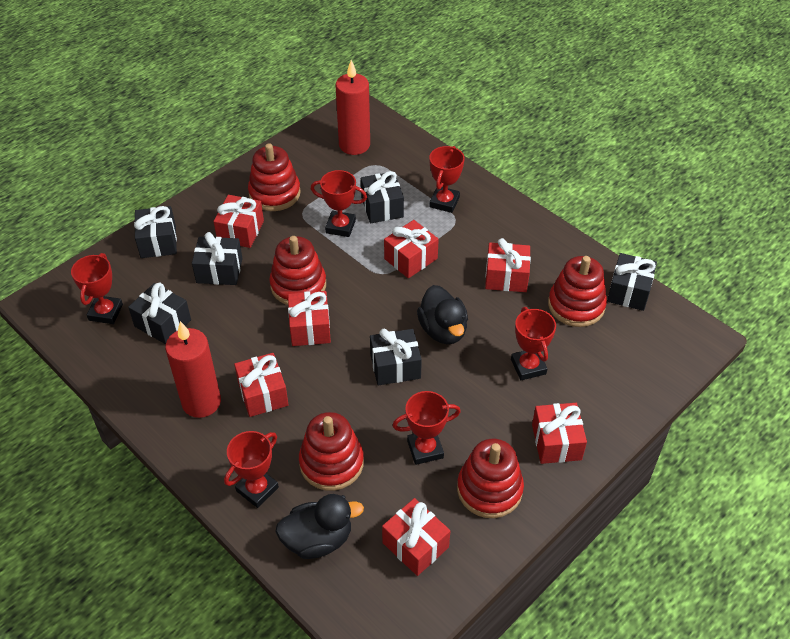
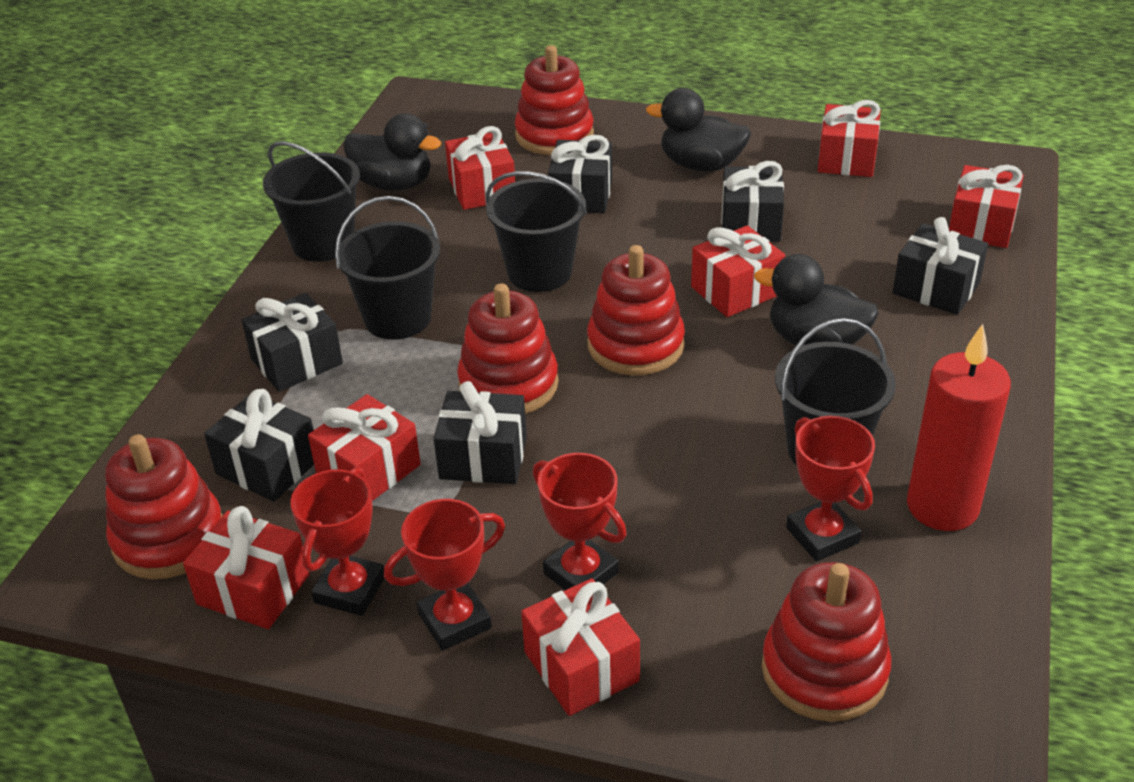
black bucket: none = 0 -> [263,141,360,262] [335,196,440,340] [486,171,587,292] [775,318,896,465] = 4
black duck: [275,494,364,559] [417,285,468,344] = 2 -> [343,113,441,191] [646,88,751,172] [754,254,879,346] = 3
red candle: [165,321,221,418] [336,60,370,155] = 2 -> [907,324,1011,531] = 1
red trophy: [71,253,123,324] [224,431,279,508] [311,170,367,237] [393,391,461,465] [429,146,465,213] [511,307,556,380] = 6 -> [290,467,385,616] [384,499,505,651] [533,453,627,590] [786,416,875,561] = 4

